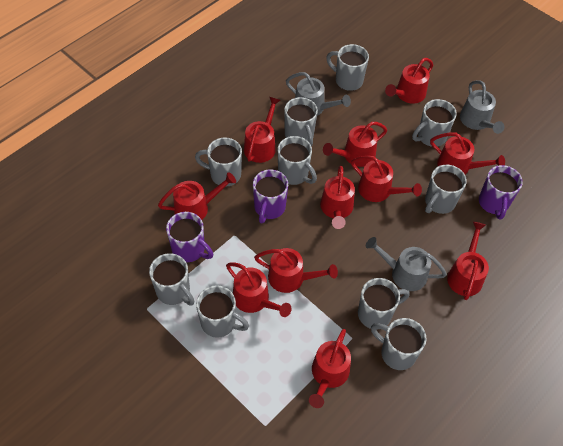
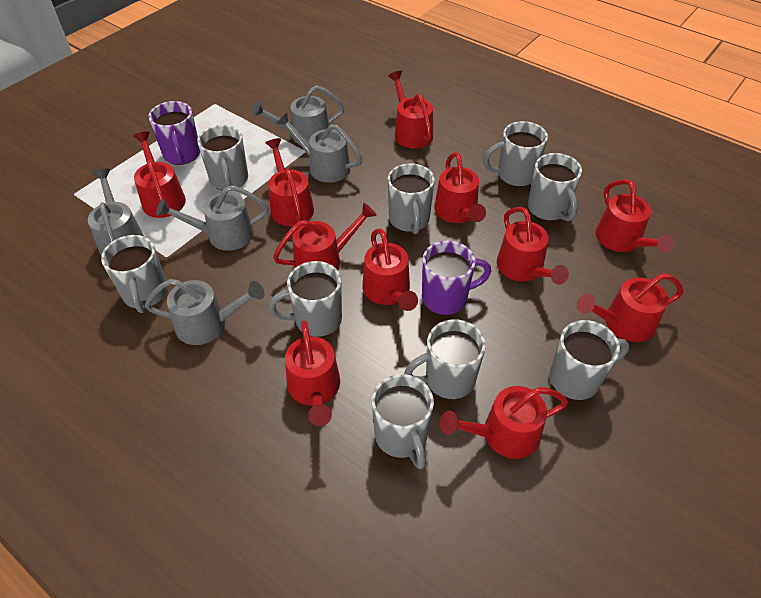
grey mug: [149,253,195,306] [195,138,242,187] [196,285,249,338] [278,136,317,185] [284,97,318,147] [326,44,369,91] [358,278,410,329] [371,318,427,370] [412,99,457,147] [425,165,467,214] = 10 -> [101,235,168,313] [197,125,248,191] [268,261,342,337] [372,374,434,469] [388,163,435,234] [404,319,486,399] [483,121,548,187] [528,153,582,221] [550,320,629,400] = 9
grey watering can: [286,72,351,116] [366,237,447,291] [460,80,504,134] = 3 -> [88,168,144,256] [145,279,265,345] [156,185,269,251] [251,85,344,145] [276,113,362,183] = 5
purple mug: [166,212,213,262] [253,169,288,224] [479,165,523,220] = 3 -> [148,101,200,165] [422,241,491,315] = 2

